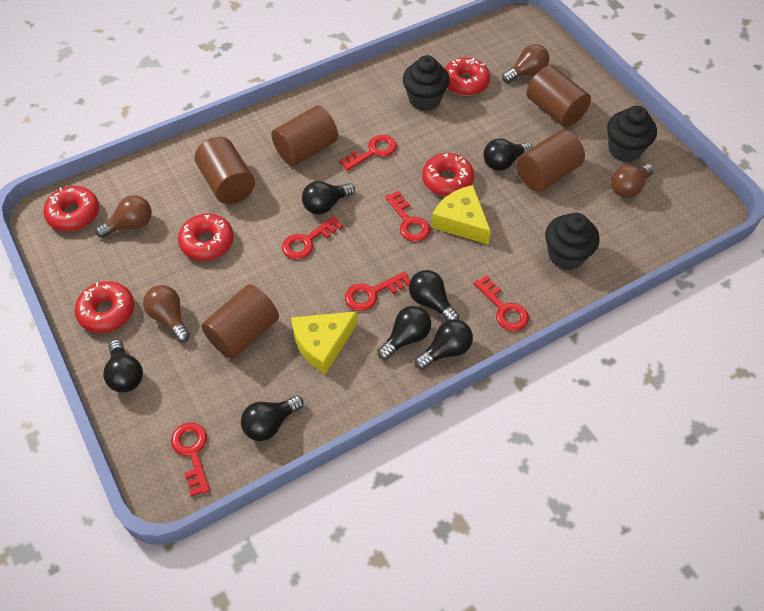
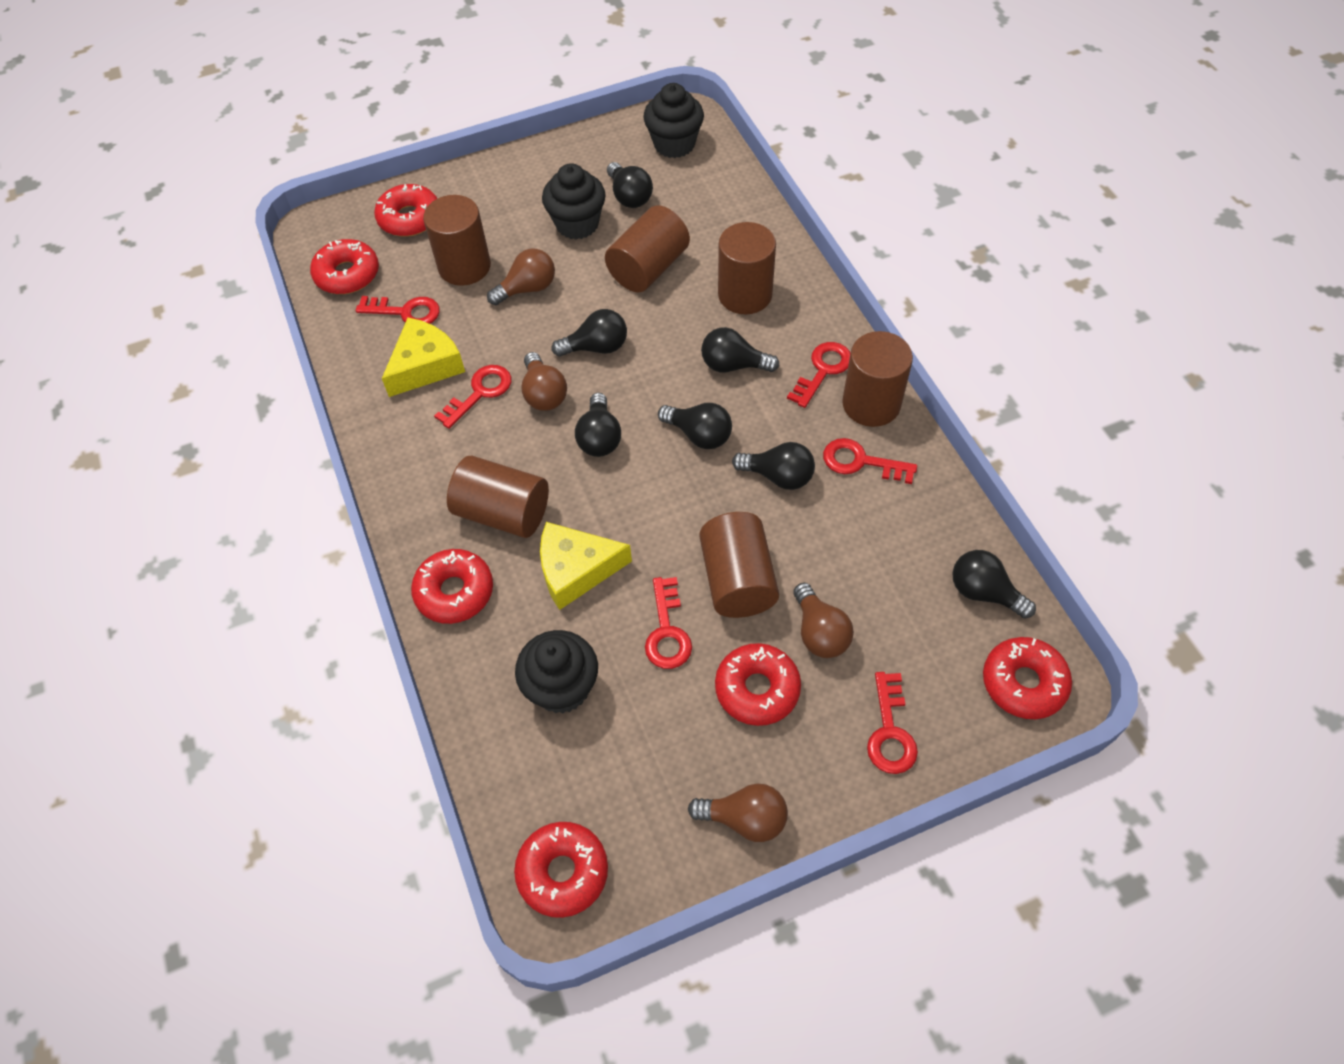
brown cylinder: [195,137,255,204] [201,284,279,359] [271,106,338,166] [516,130,585,192] [527,65,591,128] = 5 -> [423,195,491,286] [447,456,549,538] [605,205,690,293] [699,512,779,618] [718,222,776,315] [842,331,913,427] = 6
red donut: [43,186,99,231] [75,281,134,333] [178,214,234,261] [422,153,474,196] [445,58,490,96] = 5 -> [310,239,379,294] [374,184,437,236] [411,549,493,624] [514,822,608,918] [715,643,801,726] [983,637,1072,719] = 6

